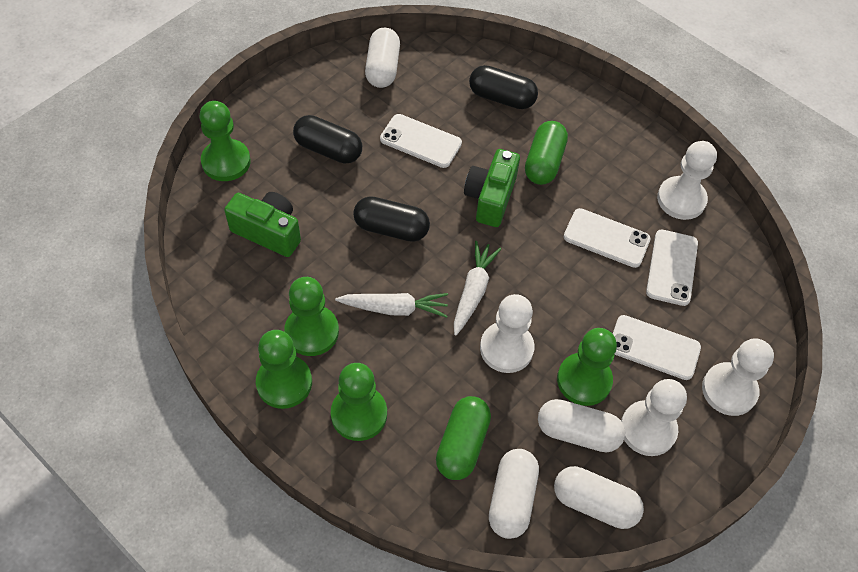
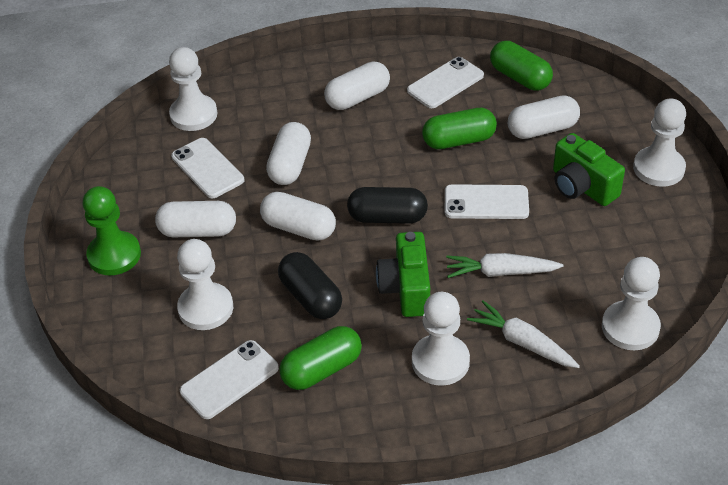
black capsule: [293,115,362,164] [353,196,430,242] [469,65,538,109] = 3 -> [278,252,342,319] [347,187,428,224] = 2
green capsule: [436,396,491,480] [525,121,568,185] = 2 -> [279,326,362,390] [422,108,497,149] [490,41,553,91] = 3
green pawn: [199,101,251,181] [256,330,312,409] [284,277,339,356] [331,363,387,441] [557,328,617,406] = 5 -> [82,186,141,275] = 1
white capsule: [365,28,400,88] [489,449,539,539] [538,399,625,452] [554,466,644,529] = 4 -> [155,201,236,237] [260,192,336,241] [266,122,311,185] [324,61,390,110] [508,95,580,139] = 5
white pawn: [480,294,535,373] [621,379,687,456] [657,141,717,220] [702,338,774,416] = 4 -> [169,47,217,131] [177,239,233,330] [412,292,470,386] [602,257,661,350] [633,98,686,187] = 5

